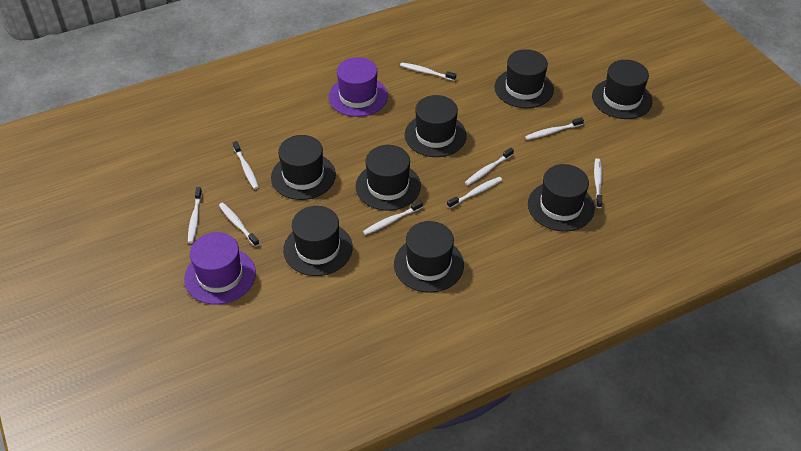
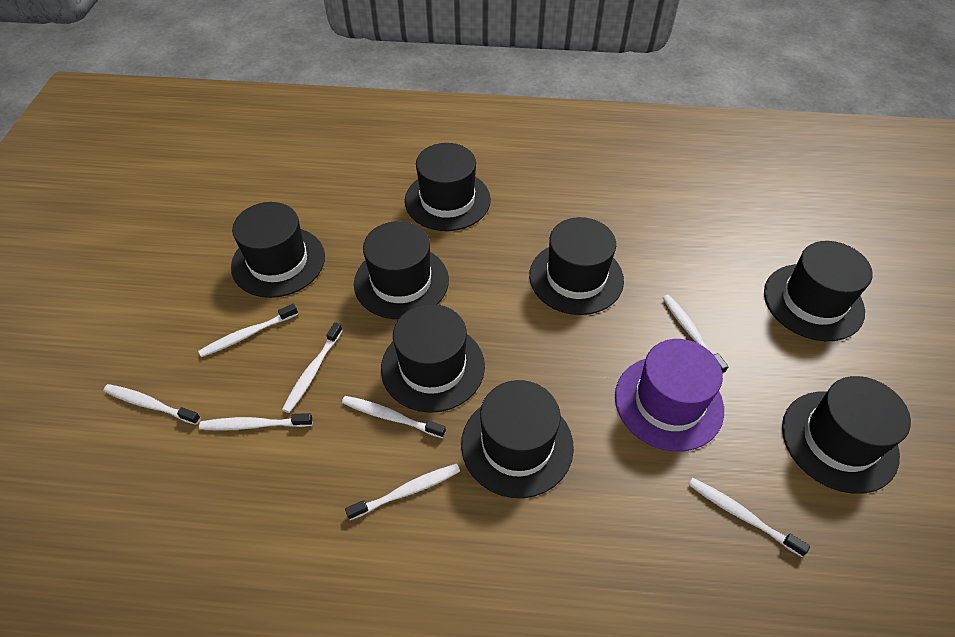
purple hat: [184,232,256,305] [328,57,388,117] = 2 -> [615,339,724,452] = 1
white toothbrush: [188,187,202,243] [219,203,259,247] [233,141,259,189] [363,200,423,235] [400,62,456,81] [447,177,502,208] [465,148,514,185] [525,117,584,140] [594,158,602,208] = 9 -> [103,384,201,425] [198,304,298,357] [199,413,313,430] [282,322,343,413] [342,396,446,438] [345,464,460,520] [662,295,728,374] [688,478,810,557] = 8

